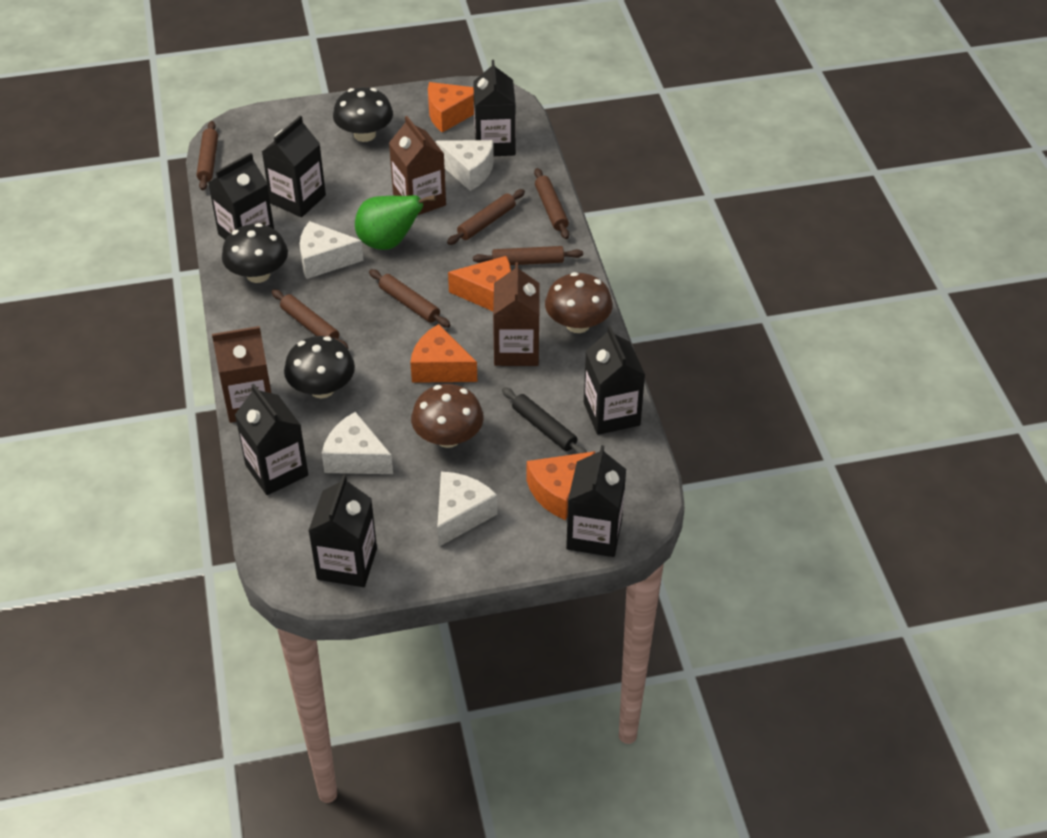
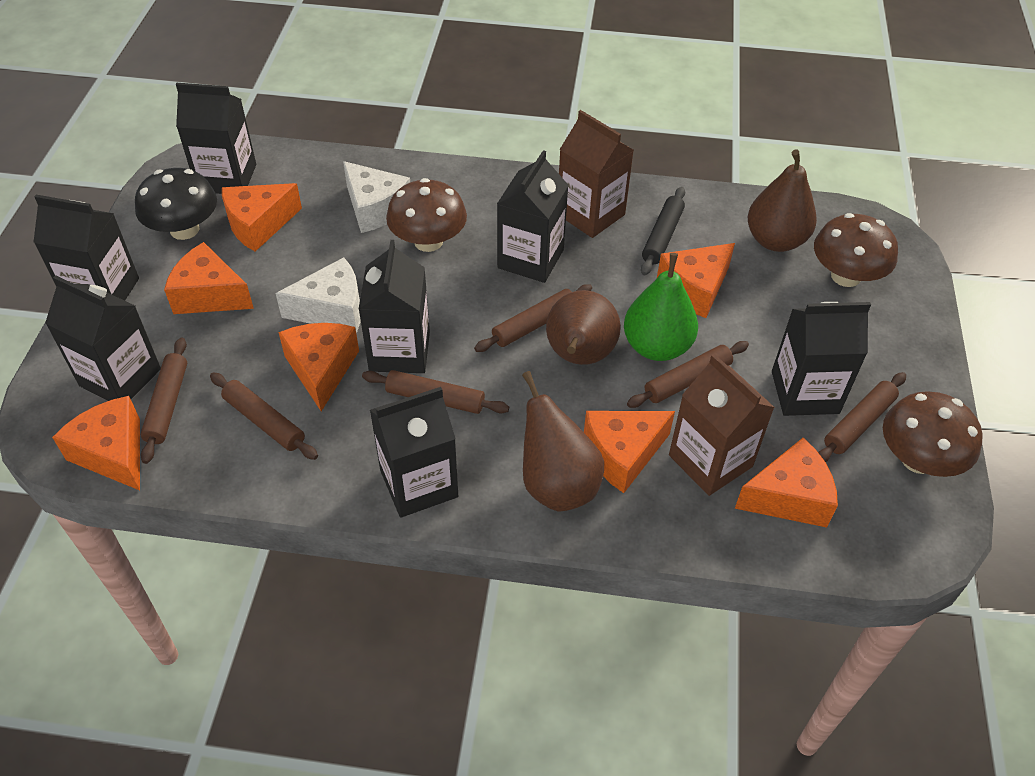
black mushroom: [222,223,288,283] [284,336,355,399] [333,87,393,142] = 3 -> [135,168,217,240] = 1
brown carton: [212,326,271,423] [389,116,446,215] [493,262,540,366] = 3 -> [559,110,634,238] [669,354,775,496] = 2
brown mushroom: [411,384,484,448] [545,272,613,333] = 2 -> [386,178,467,252] [814,213,898,287] [883,391,983,477] = 3
brown pear: none = 0 -> [522,371,604,511] [546,290,621,365] [748,150,817,252] = 3
orange cheese: [410,324,477,383] [428,82,474,133] [448,256,511,311] [527,451,595,520] = 4 -> [52,396,140,490] [164,242,254,314] [222,183,302,252] [278,323,359,411] [584,411,675,493] [657,243,735,318] [735,438,838,528] = 7
white cheese: [300,221,364,279] [322,412,393,474] [435,140,494,191] [437,472,497,547] = 4 -> [275,257,361,333] [343,161,410,233] = 2

